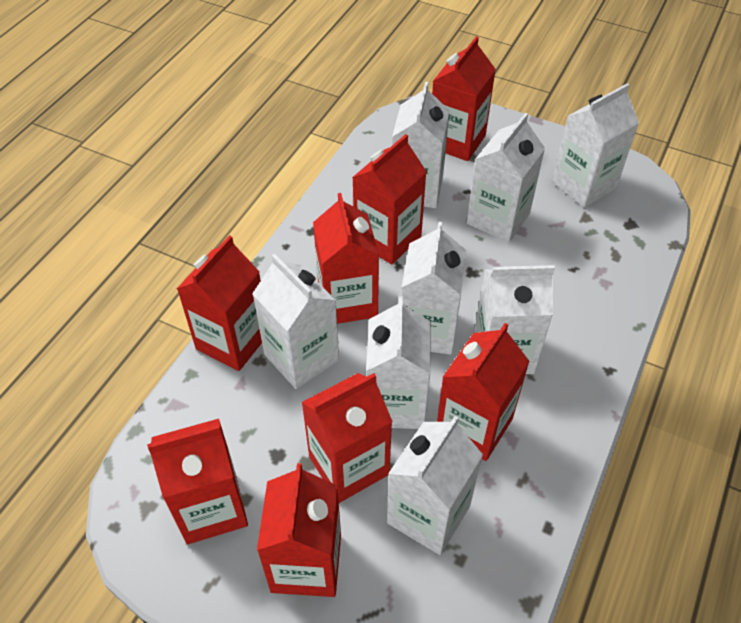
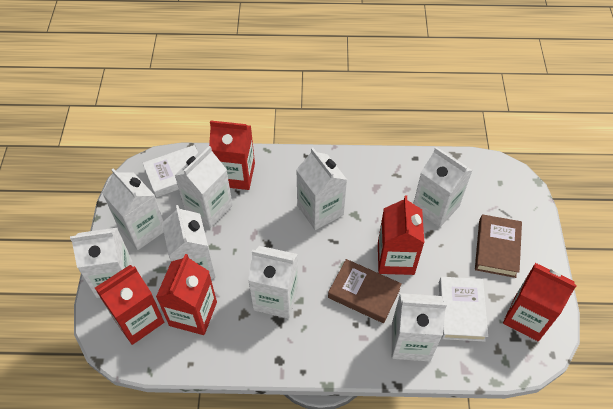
brown book: none = 0 -> [328,259,402,323] [475,214,522,278] = 2
red carton: [147,419,248,544] [177,235,262,371] [257,463,341,597] [301,373,393,503] [313,193,379,324] [352,134,427,264] [432,36,496,161] [437,323,530,461] = 8 -> [95,265,164,345] [156,254,217,335] [209,120,255,190] [378,196,424,275] [503,263,577,341] = 5
white book: none = 0 -> [143,145,198,197] [439,277,488,342] = 2

